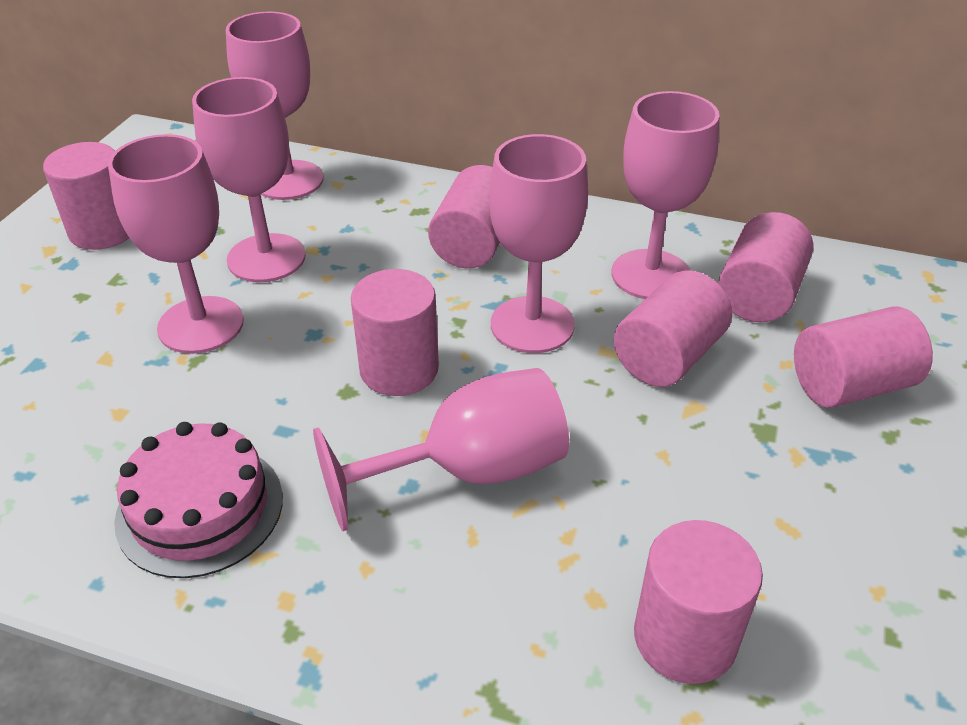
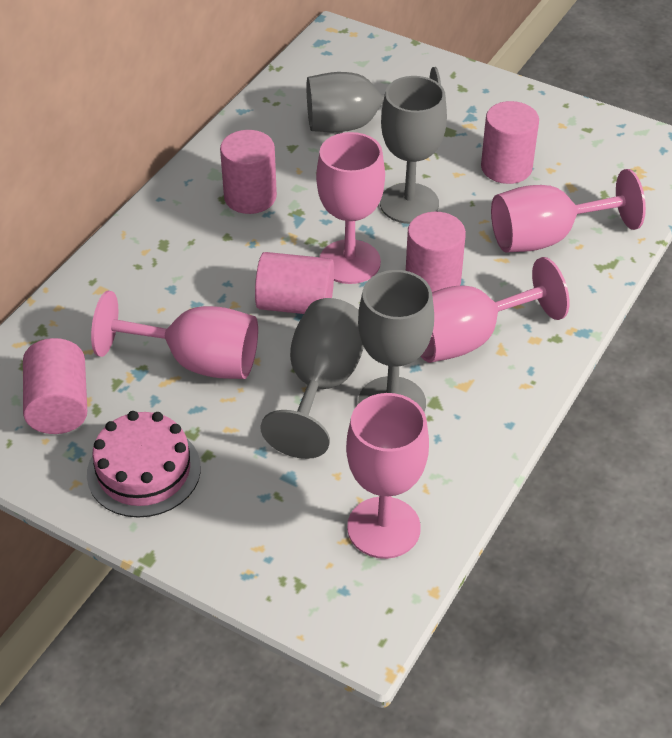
grey goblet: none = 0 -> [260,298,364,459] [307,67,441,132] [358,270,434,412] [380,76,447,224] = 4
pink cylinder: [43,142,129,250] [351,269,439,396] [428,165,500,268] [614,271,732,387] [634,520,763,684] [718,212,813,322] [794,307,933,408] = 7 -> [23,338,87,434] [220,130,277,214] [255,252,334,314] [406,212,466,292] [481,101,539,184] = 5
pink goblet: [108,134,244,354] [192,77,306,282] [226,12,323,200] [313,368,569,531] [489,134,588,353] [612,91,720,299] = 6 -> [91,291,258,379] [316,132,385,284] [346,393,429,559] [421,257,570,363] [491,169,646,253] = 5

